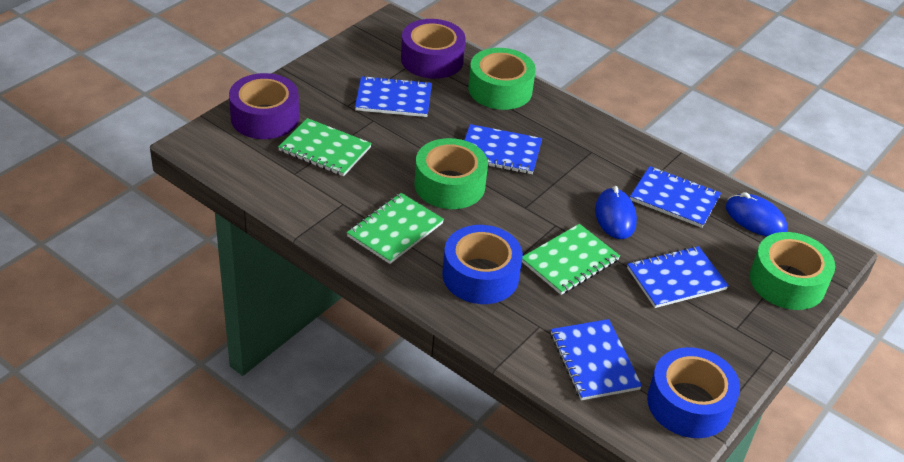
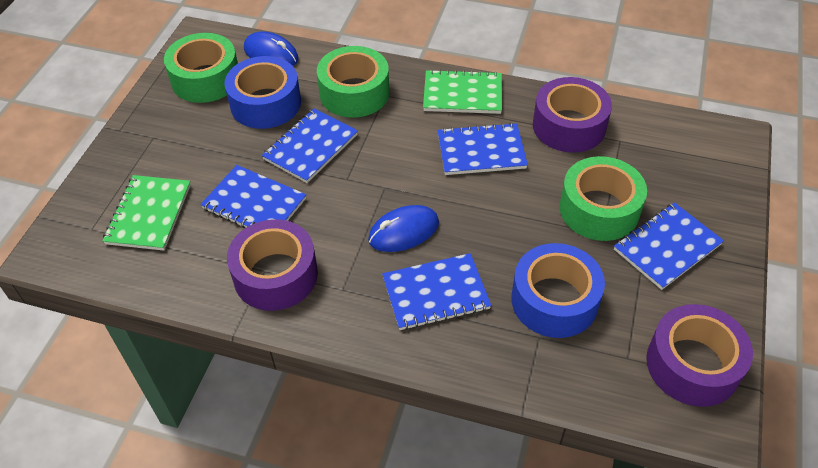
green notebook: [278,118,372,176] [347,193,444,264] [522,224,620,295] = 3 -> [102,175,191,251] [423,69,502,114] = 2
purple tape: [229,73,299,139] [401,19,466,79] = 2 -> [227,219,318,311] [533,77,612,153] [646,304,753,407] = 3

